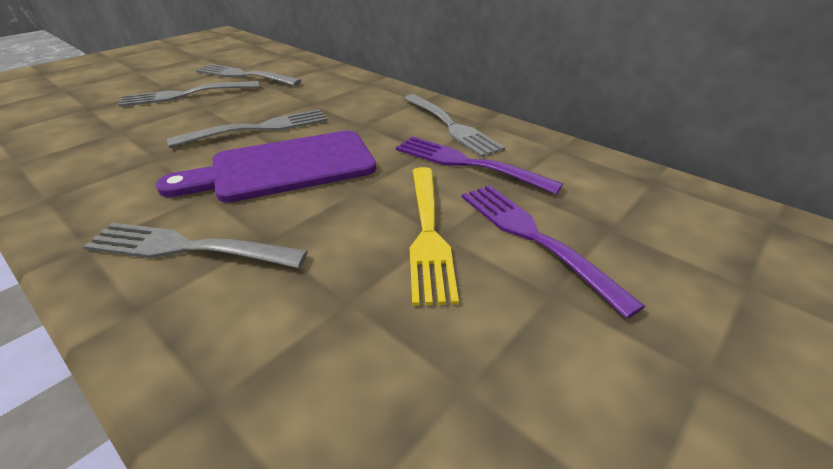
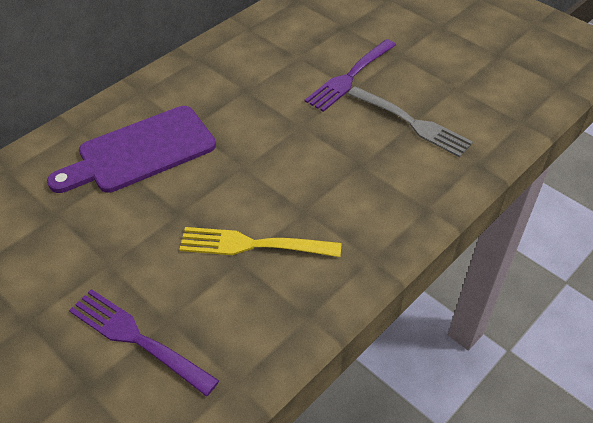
grey fork: [83,223,308,268] [118,81,259,107] [167,109,328,148] [196,64,301,86] [404,94,505,157] = 5 -> [348,86,473,157] = 1

